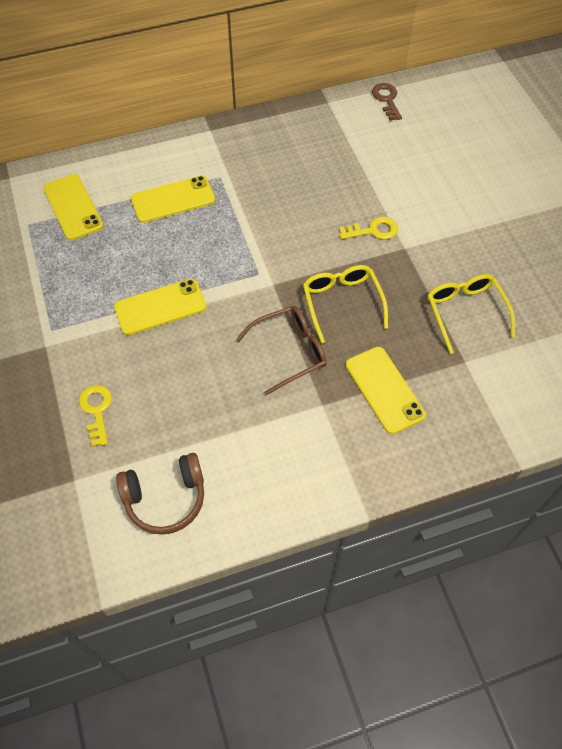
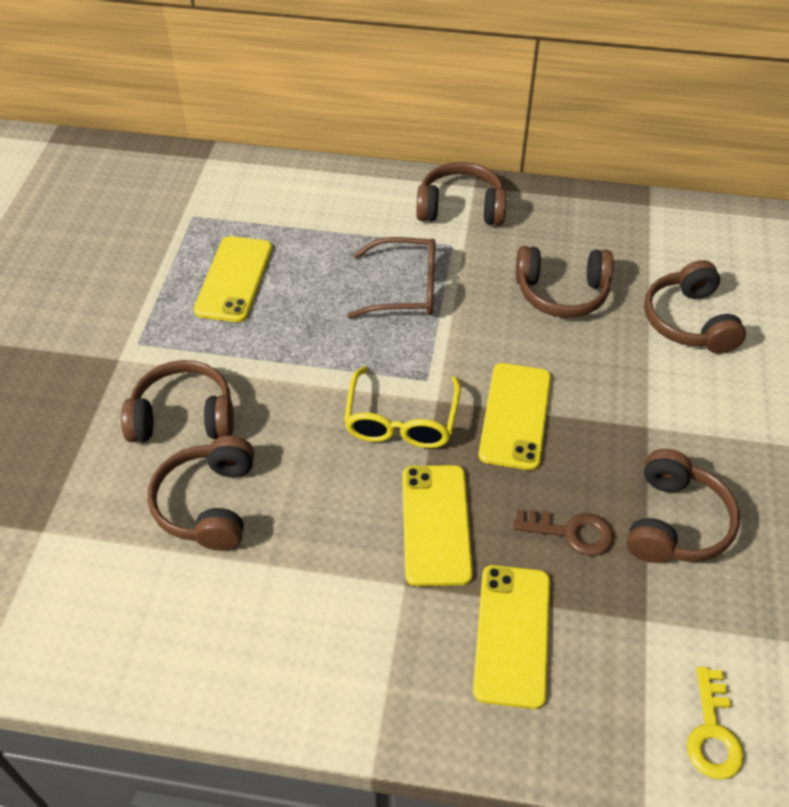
brown headphones: [116,453,204,535] = 1 -> [121,360,234,442] [147,436,254,551] [416,162,507,225] [516,246,614,318] [627,449,740,563] [644,260,746,354] = 6
yellow glasses: [303,265,388,343] [428,274,515,354] = 2 -> [344,366,461,448] = 1
yellow key: [79,385,112,447] [339,217,398,240] = 2 -> [687,667,744,780] = 1

